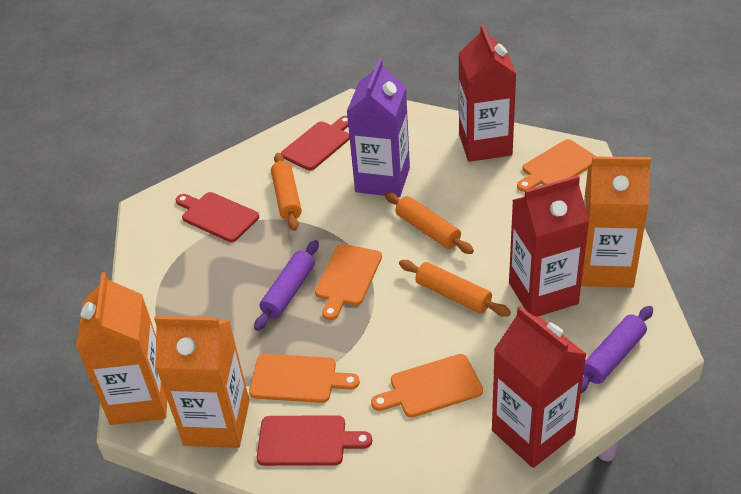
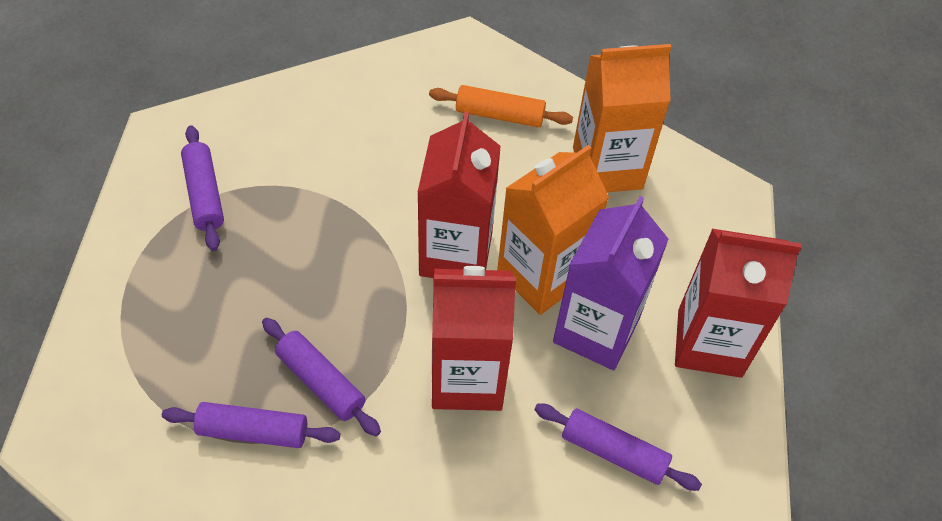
orange carton: [76,272,167,425] [154,316,250,448] [581,156,651,288] = 3 -> [497,145,609,315] [573,44,671,192] = 2
orange cutting board: [249,354,360,403] [315,244,382,320] [371,354,483,418] [517,139,597,192] = 4 -> none = 0
orange rolling pin: [271,153,302,231] [385,192,474,254] [399,260,511,317] = 3 -> [429,85,573,128] = 1
purple rolling pin: [254,240,319,331] [581,306,653,393] = 2 -> [162,402,340,448] [181,125,224,251] [262,318,381,436] [534,404,702,491] = 4
red cutting board: [176,192,259,242] [257,415,372,466] [281,116,350,170] = 3 -> none = 0

